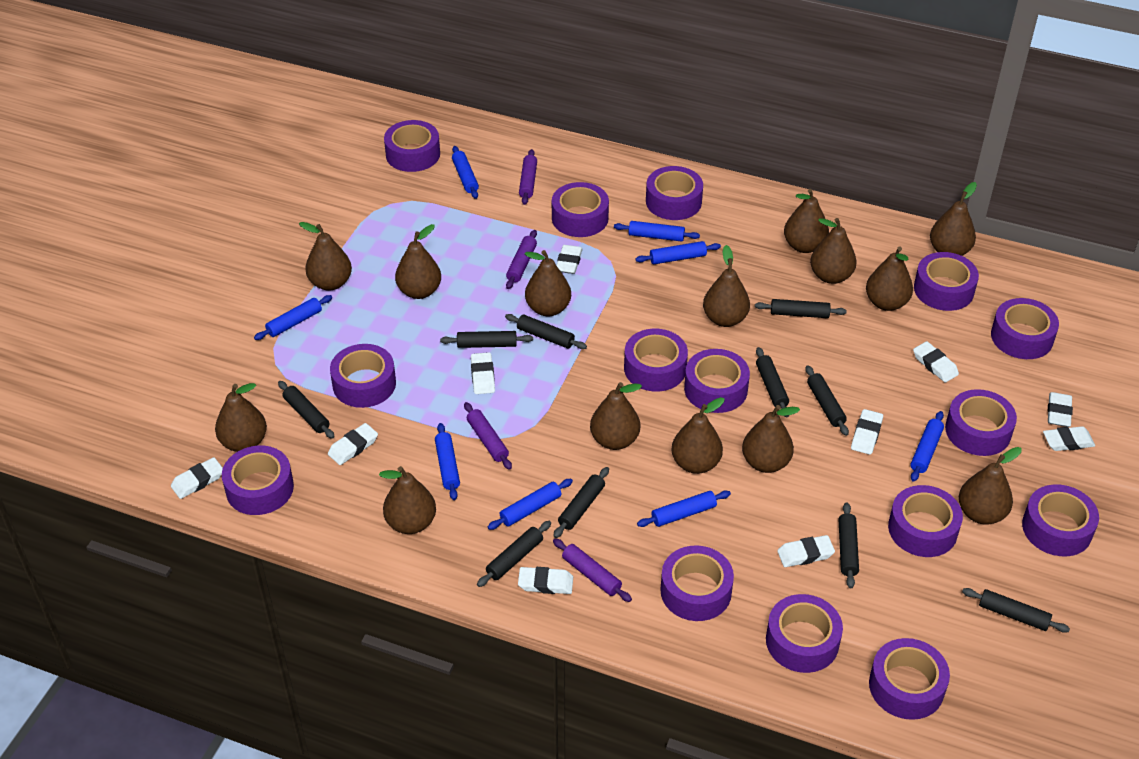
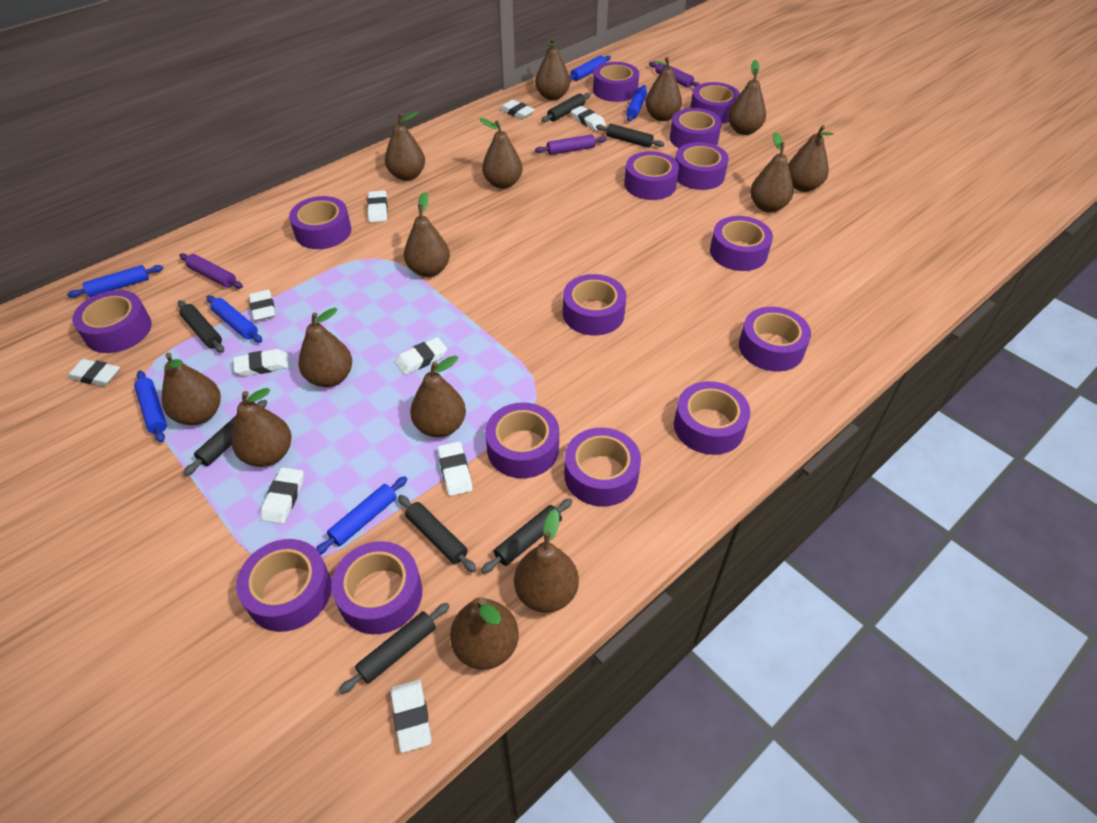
black rolling pin: [278,381,335,439] [440,331,533,348] [477,521,551,587] [505,314,587,349] [553,467,609,538] [755,299,847,318] [756,347,789,417] [805,365,849,436] [839,502,859,589] [962,588,1070,633] = 10 -> [178,300,224,353] [184,400,267,476] [339,603,450,694] [398,495,477,573] [481,498,572,574] [541,93,591,122] [596,124,664,148] = 7
blue rolling pin: [254,295,332,340] [435,423,460,500] [452,146,479,199] [488,479,573,530] [614,221,700,242] [636,241,721,264] [637,490,731,527] [910,411,944,482] = 8 -> [67,265,164,298] [134,370,167,443] [207,295,262,343] [316,476,407,555] [569,55,611,81] [626,85,647,121] = 6
purple rolling pin: [464,402,512,470] [506,230,537,289] [519,149,537,205] [553,538,632,602] = 4 -> [179,253,243,289] [535,135,607,155] [649,62,700,88] = 3

